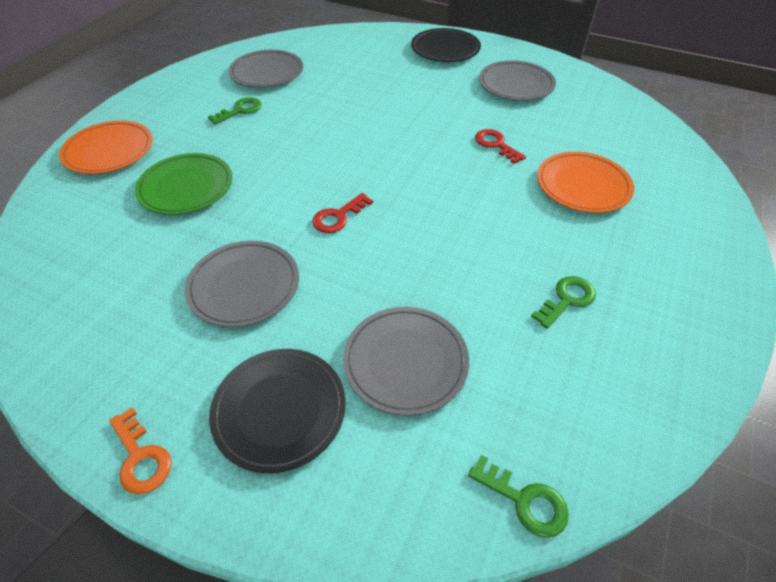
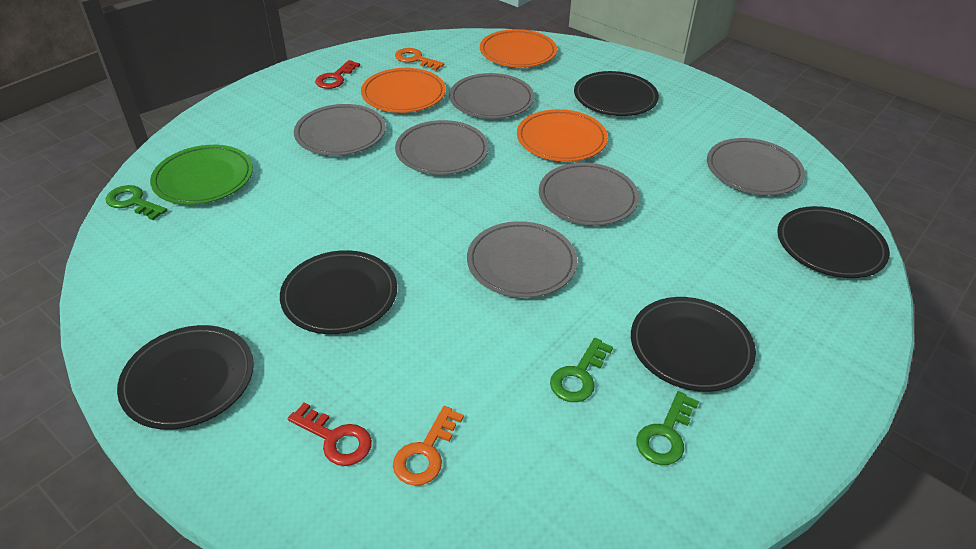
black plate: [209,349,346,473] [411,28,481,62] = 2 -> [117,325,254,430] [280,250,397,334] [574,71,659,116] [631,297,756,392] [777,206,890,278] = 5
grey plate: [185,241,299,327] [229,50,303,88] [343,307,469,416] [479,60,556,101] = 4 -> [294,104,386,156] [395,120,489,175] [449,73,534,119] [467,221,577,298] [539,163,639,226] [707,138,805,195] = 6
orange key: [109,407,172,494] = 1 -> [393,406,464,486] [395,48,444,71] = 2
orange plate: [59,120,153,174] [537,152,634,213] = 2 -> [361,68,446,113] [480,29,557,67] [517,109,608,162] = 3

